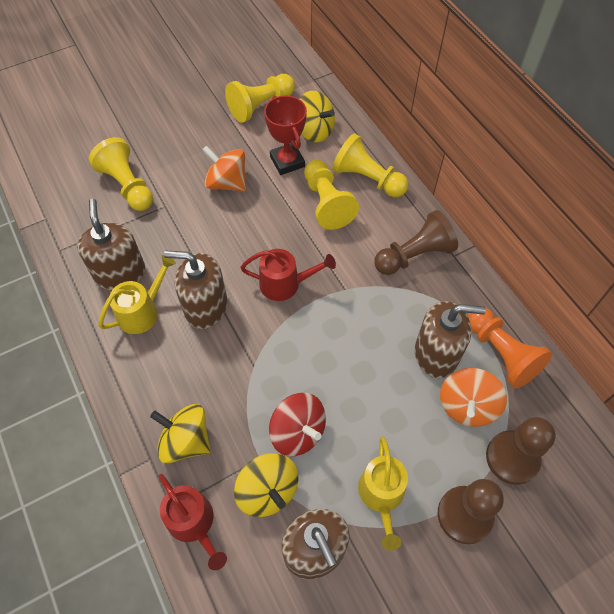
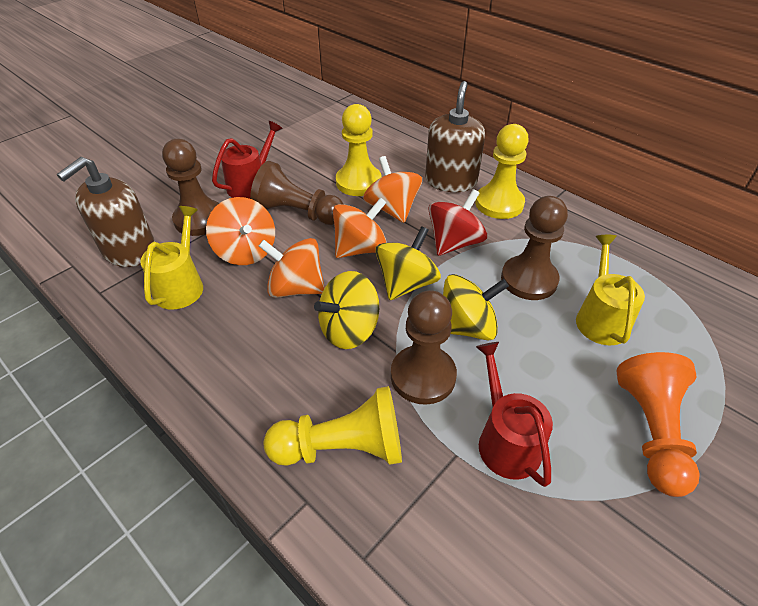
brown pawn: [374,210,458,275] [438,479,504,544] [486,417,556,485] = 3 -> [162,139,219,236] [250,161,343,225] [391,290,457,405] [501,196,568,300] = 4
brown soap dispenser: [77,199,145,290] [164,251,228,329] [282,509,350,580] [415,301,486,378] = 4 -> [57,157,155,267] [425,81,485,192] = 2
orange spinning top: [202,146,246,192] [440,368,507,427] = 2 -> [206,197,275,265] [259,238,325,298] [333,197,387,258] [363,156,422,223] = 4
red trophy: [264,96,307,175] = 1 -> none = 0
yellow pawn: [89,137,153,211] [225,74,295,123] [304,160,359,230] [332,133,408,197] = 4 -> [264,386,402,466] [336,104,382,196] [475,124,529,219] = 3

